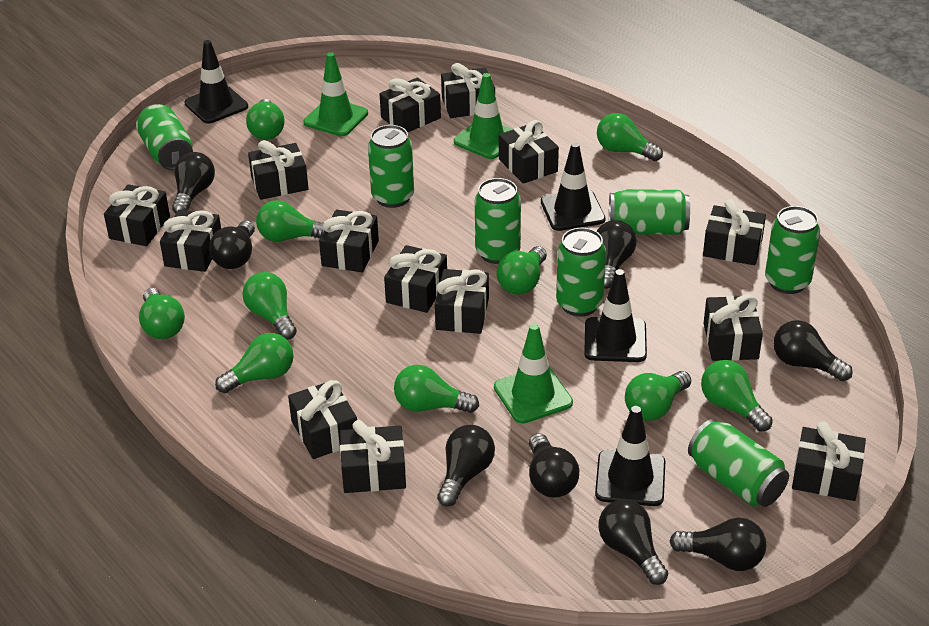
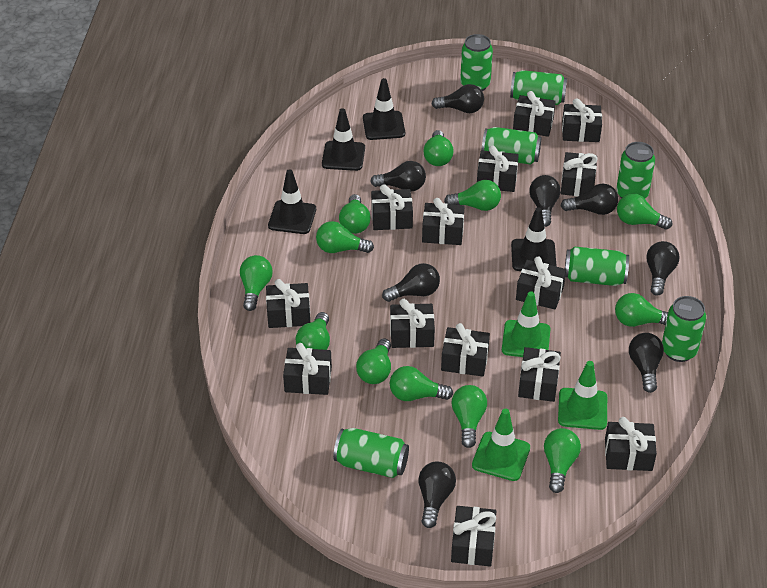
green light bulb: [139,288,185,339] [215,333,294,393] [242,272,297,340] [246,99,284,140] [256,200,324,242] [394,365,479,413] [497,246,547,295] [597,113,663,161] [625,371,691,421] [701,360,773,432] = 10 -> [240,255,273,311] [296,312,330,350] [316,221,374,253] [339,194,370,234] [356,338,391,384] [390,366,453,401] [423,130,453,166] [444,180,501,211] [451,385,487,448] [544,428,581,493] [615,293,668,327] [617,193,672,230] = 12

